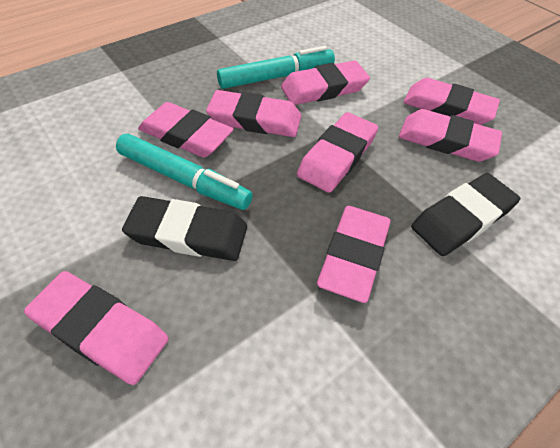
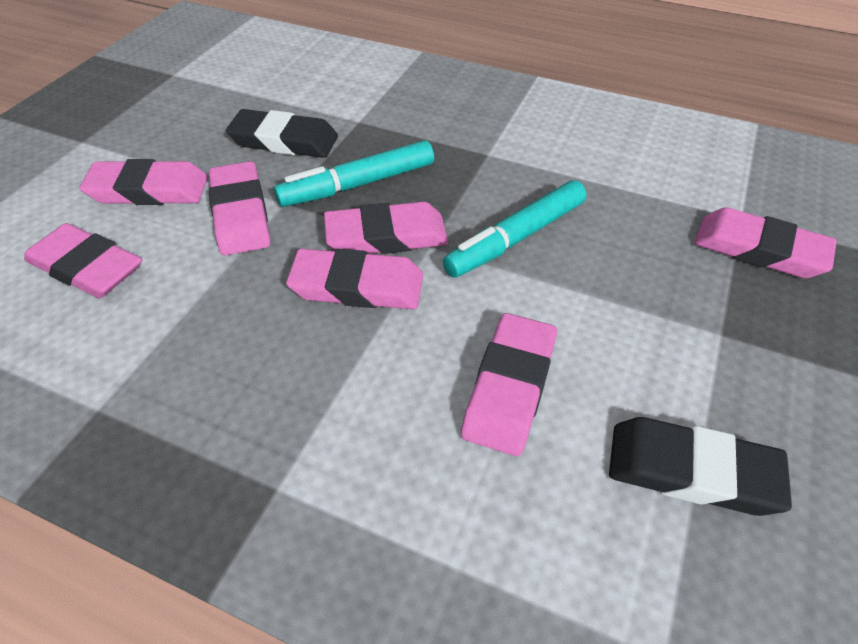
pink eraser: [24,271,169,385] [138,102,234,158] [206,90,301,137] [281,60,370,105] [297,112,378,193] [317,206,391,303] [399,109,502,162] [403,78,500,125] = 8 -> [24,223,142,298] [79,159,208,205] [209,161,270,255] [286,249,423,309] [324,202,449,254] [461,313,557,456] [694,207,837,278] = 7

